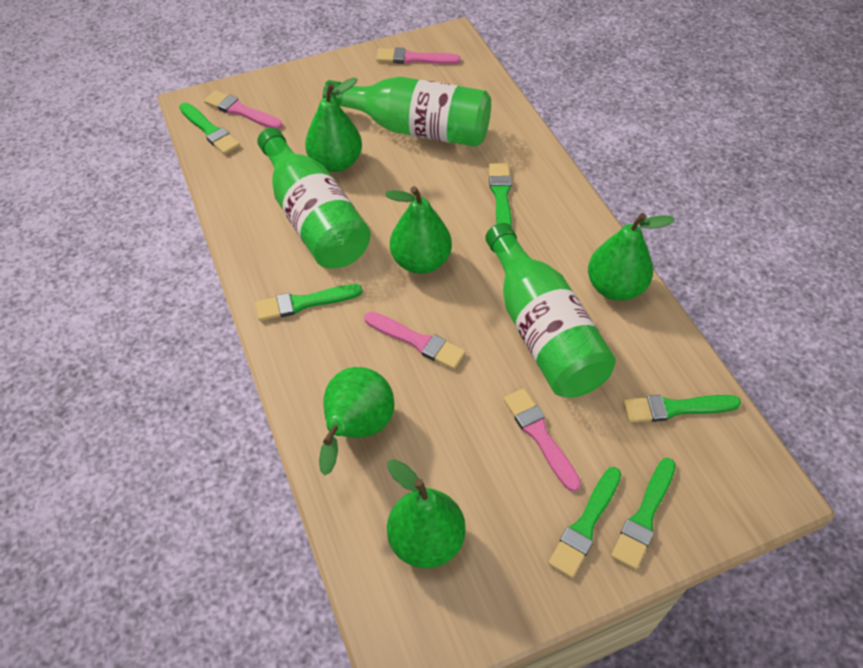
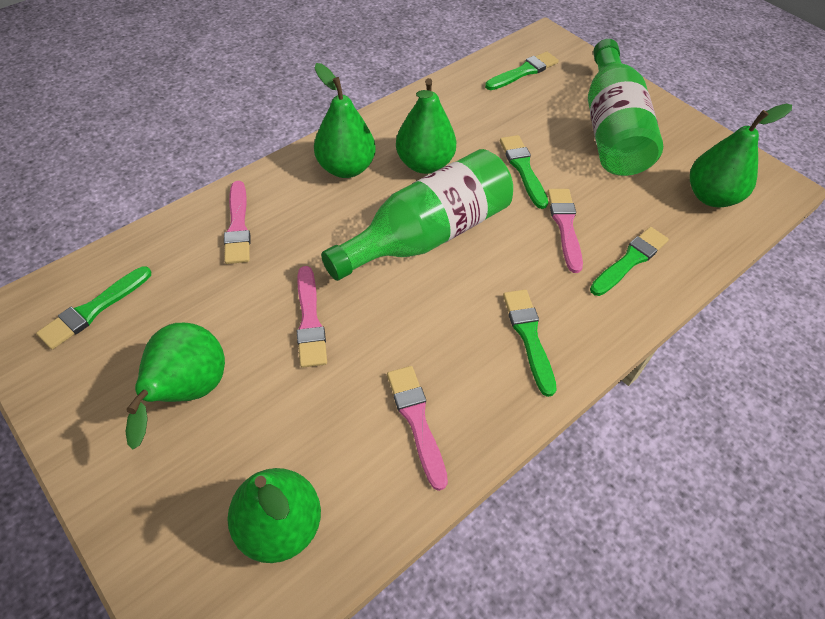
green bottle: [258,128,371,269] [323,77,491,147] [485,223,616,398] = 3 -> [321,149,513,281] [588,39,663,176] = 2
green brush: [179,103,240,155] [255,284,363,321] [488,163,512,227] [548,467,621,578] [611,458,676,570] [623,395,741,423] = 6 -> [36,266,151,349] [485,51,559,90] [500,135,548,209] [503,290,557,397] [590,227,669,296] = 5

